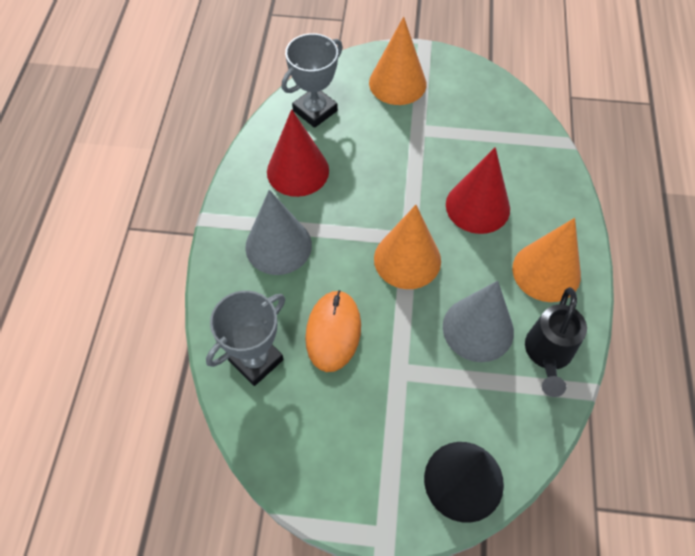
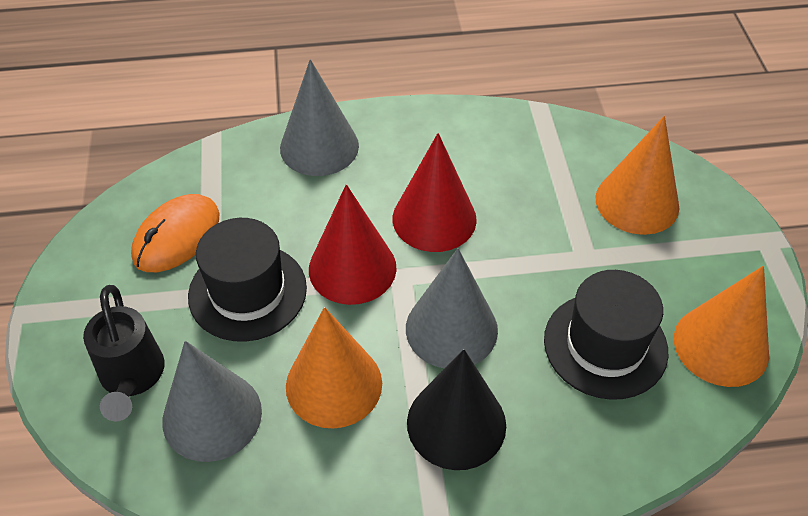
black hat: none = 0 -> [188,218,307,342] [544,270,668,400] = 2
grey cone: [245,190,312,275] [443,281,514,362] = 2 -> [162,341,262,462] [280,59,359,176] [406,248,498,368] = 3
grey trophy: [206,290,285,386] [281,33,343,128] = 2 -> none = 0

